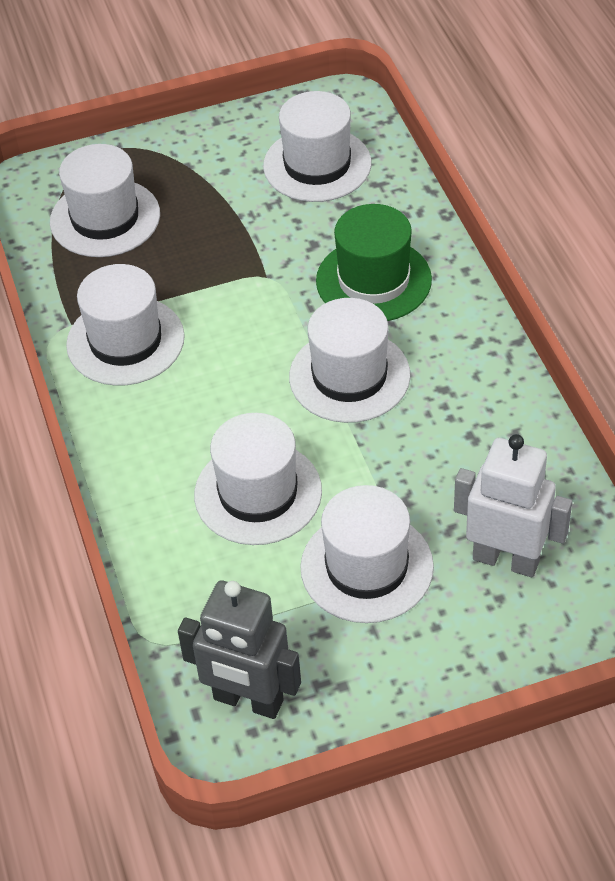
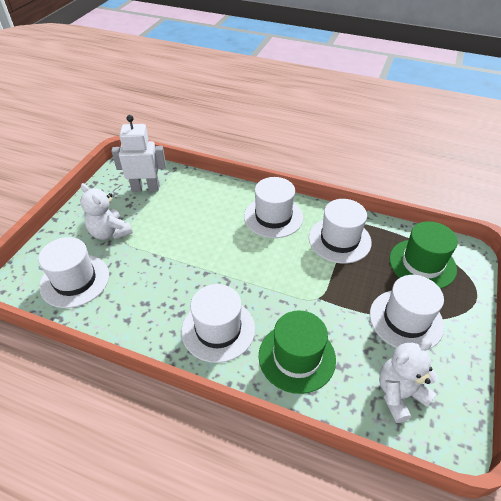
green hat: [316,204,432,321] = 1 -> [259,310,336,394] [389,221,458,289] = 2
grey robot: [178,581,301,719] = 1 -> none = 0
white hat: [50,144,160,257] [66,264,185,386] [194,413,322,545] [263,91,371,202] [289,298,411,423] [300,485,434,623] = 6 -> [38,237,109,308] [181,284,255,363] [244,177,303,238] [309,199,372,264] [370,275,444,349] = 5
white teddy bear: none = 0 -> [80,183,133,240] [379,339,438,423] = 2

